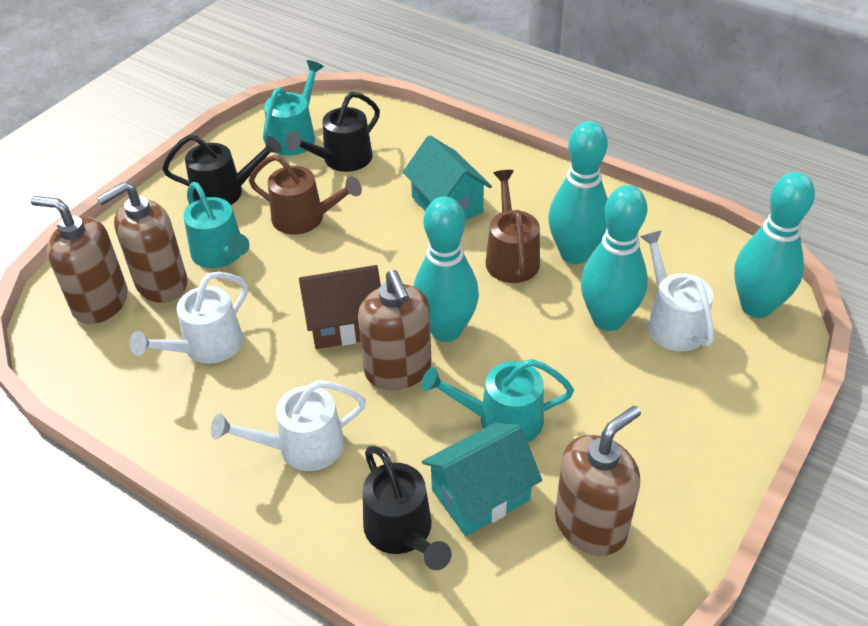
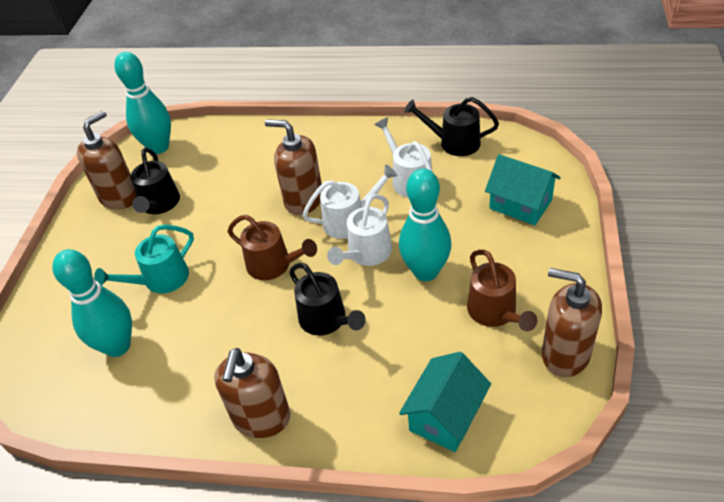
brown house: [299,265,381,349] = 1 -> none = 0
turquoise bowling pin: [413,197,479,342] [548,121,608,264] [581,185,648,331] [734,172,815,318] = 4 -> [52,249,132,357] [114,52,171,154] [399,169,452,281] = 3
turquoise watering can: [183,182,249,268] [263,60,324,156] [421,359,574,442] = 3 -> [94,225,194,293] = 1

